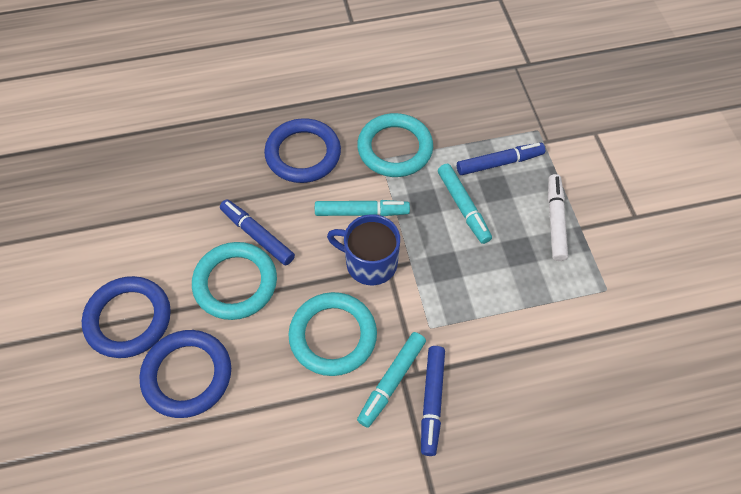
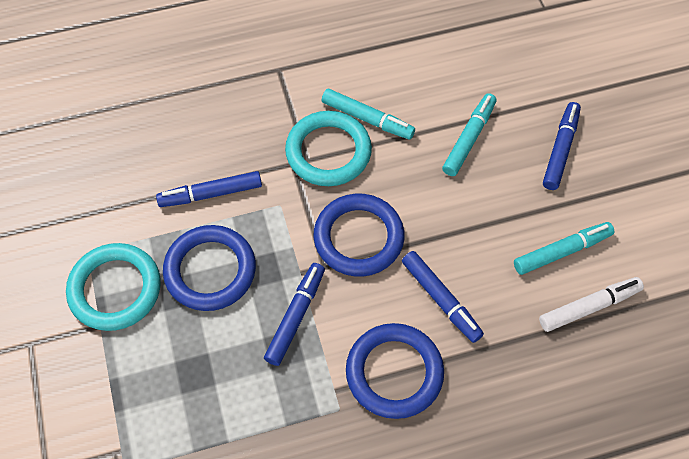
blue marker: [220,199,295,265] [421,346,445,456] [457,143,545,175] = 3 -> [156,171,262,207] [264,263,325,366] [402,251,484,343] [543,102,581,190] = 4
blue mug: [327,214,400,285] = 1 -> none = 0
turquoise ring: [192,242,277,320] [288,292,377,376] [357,113,433,177] = 3 -> [66,243,161,331] [285,111,372,186] = 2

